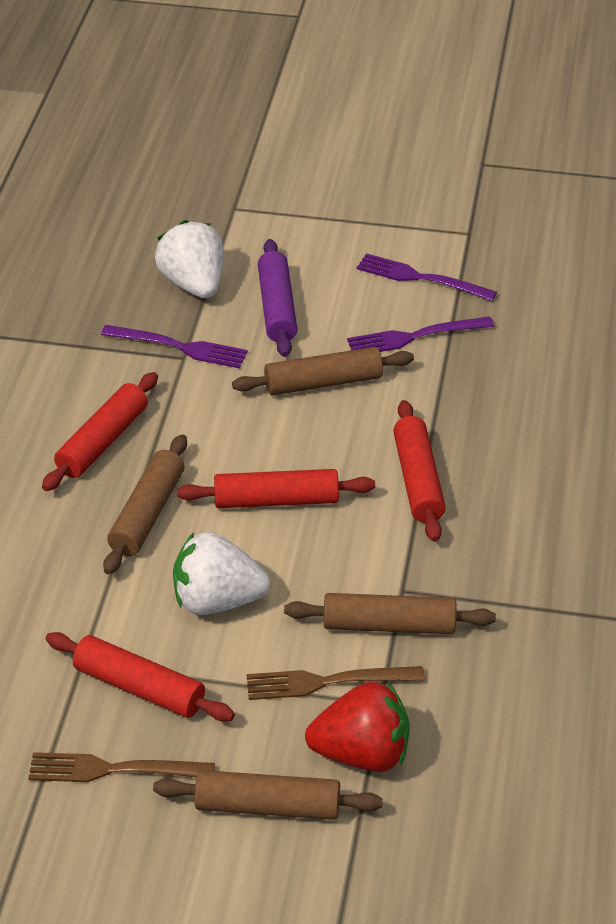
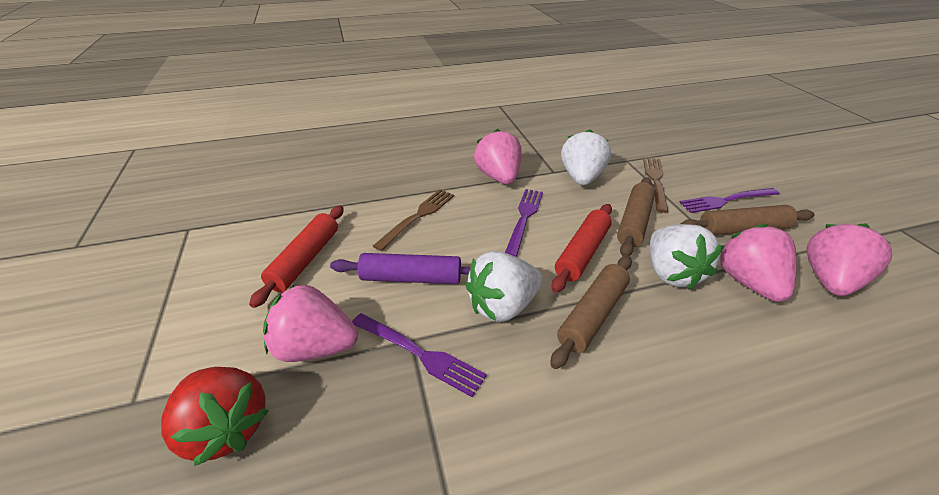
brown rolling pin: [103,434,187,575] [153,770,383,820] [232,347,414,396] [284,593,496,634] = 4 -> [550,256,632,369] [617,177,655,257] [680,205,815,235] = 3
pink strawberry: none = 0 -> [263,284,358,362] [474,129,522,184] [720,224,797,302] [807,223,892,296] = 4
red rolling pin: [42,372,158,491] [46,632,235,721] [177,469,375,508] [393,400,446,542] = 4 -> [249,205,344,308] [551,204,612,293] = 2
white strawberry: [155,220,223,298] [173,532,270,615] = 2 -> [466,251,543,322] [561,129,611,185] [650,224,723,290] = 3

